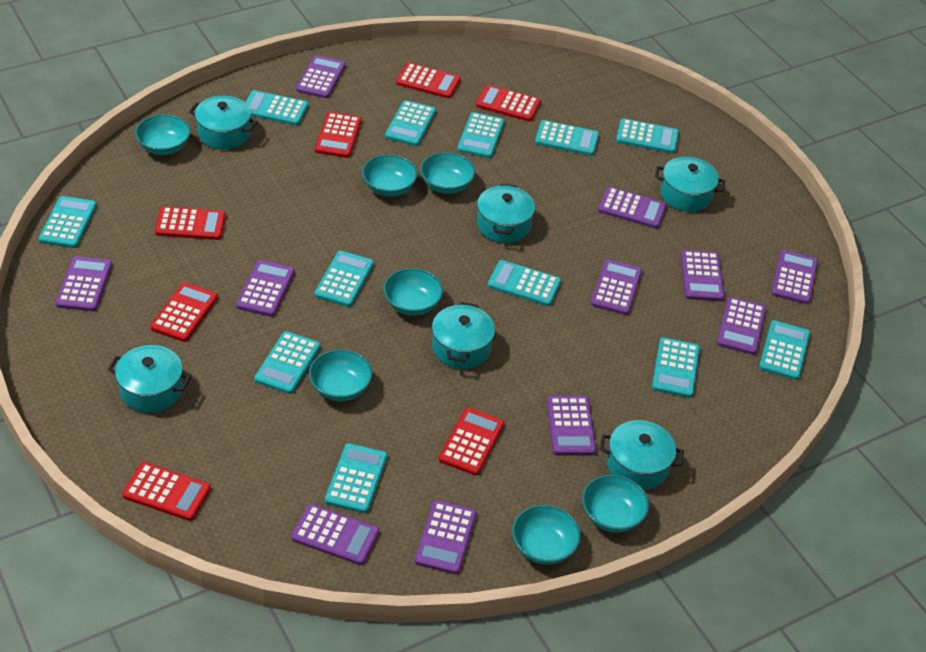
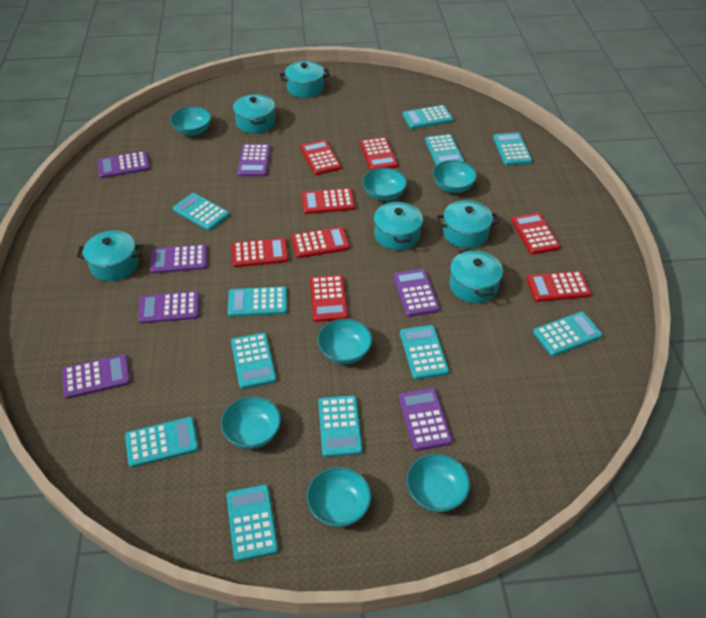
purple calculator: [56,256,112,311] [236,260,295,317] [291,504,379,565] [296,55,346,98] [415,500,477,574] [547,396,596,455] [591,259,642,315] [598,187,667,228] [681,250,724,301] [717,297,766,355] [771,250,818,304] = 11 -> [62,354,130,399] [98,151,150,178] [138,291,200,324] [150,244,207,274] [237,144,270,177] [393,269,440,317] [399,388,452,451] = 7
red calculator: [122,462,211,521] [150,282,218,342] [155,207,226,240] [315,112,362,158] [396,63,461,98] [439,407,505,475] [476,85,541,121] = 7 -> [231,238,288,267] [291,227,350,258] [300,140,341,175] [301,188,355,214] [310,275,348,322] [360,137,398,171] [511,212,560,255] [526,271,591,302] = 8
turquoise calculator: [39,196,97,248] [245,90,308,125] [254,331,321,394] [314,251,374,307] [325,443,387,513] [385,100,436,146] [457,112,504,158] [487,260,561,306] [535,120,599,156] [616,119,679,153] [652,337,700,398] [759,320,810,380] = 12 -> [125,417,199,468] [173,193,230,231] [226,484,278,562] [228,286,287,317] [231,333,277,389] [318,395,363,457] [400,325,449,380] [403,105,453,129] [425,134,464,165] [493,132,532,166] [533,312,603,356] = 11

